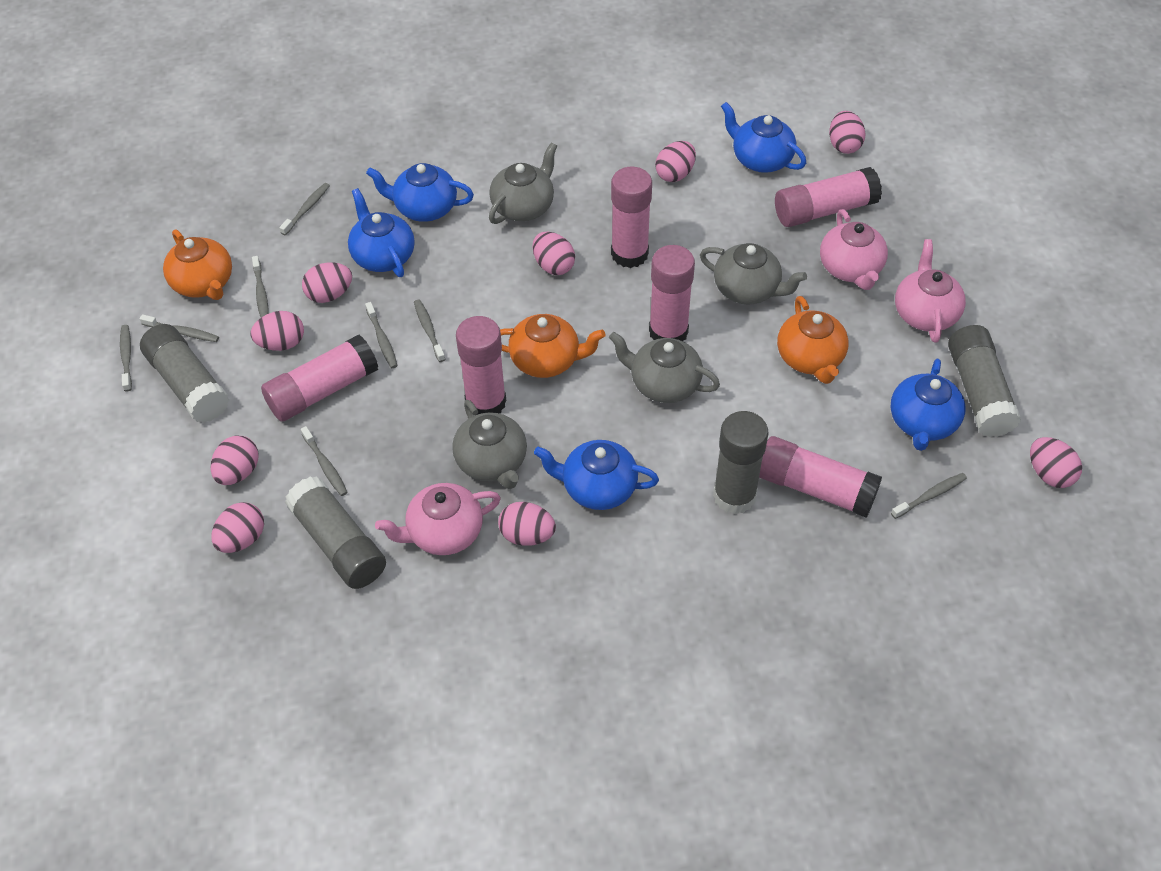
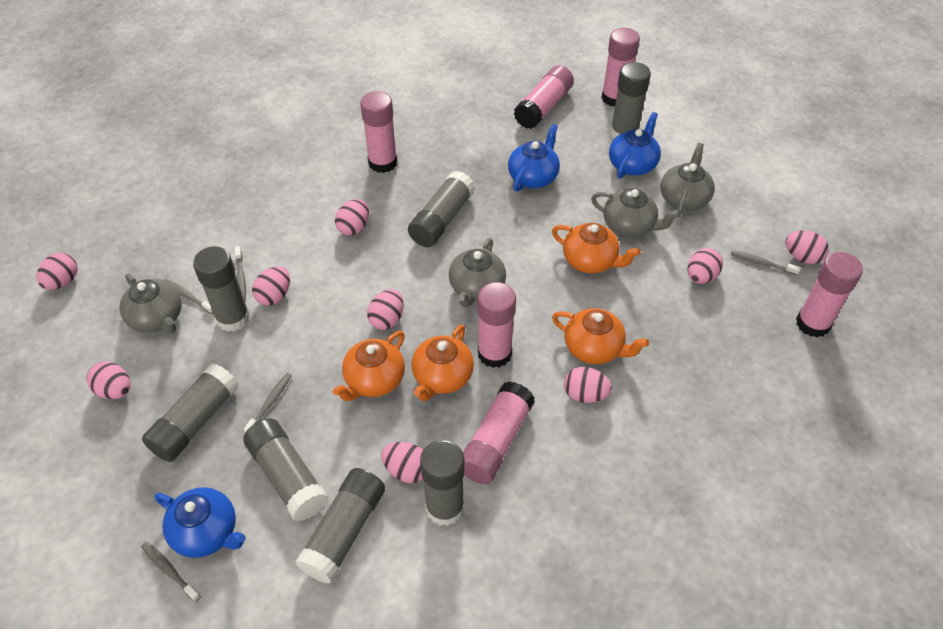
blue teapot: [348,188,415,277] [366,163,474,222] [534,440,659,510] [721,102,806,173] [891,359,966,451] = 5 -> [154,487,246,558] [508,124,560,192] [609,112,661,179] = 3
grey glue stick: [140,324,229,423] [285,476,386,589] [713,411,768,514] [948,325,1021,437] = 4 -> [142,363,239,462] [193,246,250,332] [243,418,328,522] [295,468,385,584] [408,171,475,247] [420,440,465,526] [610,62,651,139] = 7
grey toothbrush: [120,325,132,391] [139,314,219,342] [252,256,269,317] [279,183,330,235] [301,426,348,496] [365,302,398,368] [414,300,446,362] [891,473,967,519] = 8 -> [141,542,201,602] [164,279,213,314] [235,246,246,302] [244,373,292,433] [730,250,801,275] = 5
orange teapot: [163,229,232,300] [500,314,606,378] [777,296,849,384] = 3 -> [333,331,405,401] [411,325,474,401] [552,223,641,273] [552,308,649,364] = 4
pink teapot: [375,483,501,555] [820,209,888,290] [895,239,966,343] = 3 -> none = 0

